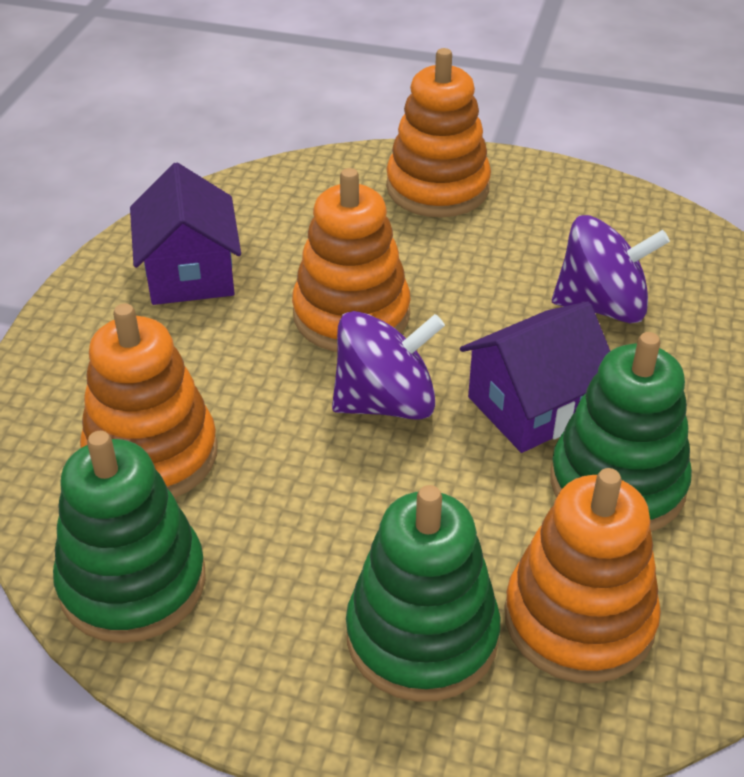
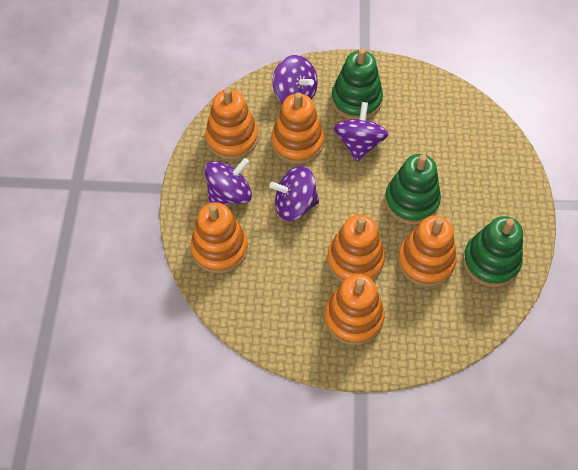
orange stacking toy: [80,303,218,498] [292,168,410,352] [386,48,491,217] [504,468,661,683] = 4 -> [190,202,248,273] [205,88,258,160] [271,92,324,164] [324,274,384,345] [327,215,385,282] [398,216,457,286] = 6
purple house: [130,163,241,305] [460,301,610,453] = 2 -> none = 0
purple spinning top: [332,311,445,420] [552,215,670,323] = 2 -> [204,158,252,204] [269,166,319,221] [273,55,318,104] [334,102,389,162] = 4

